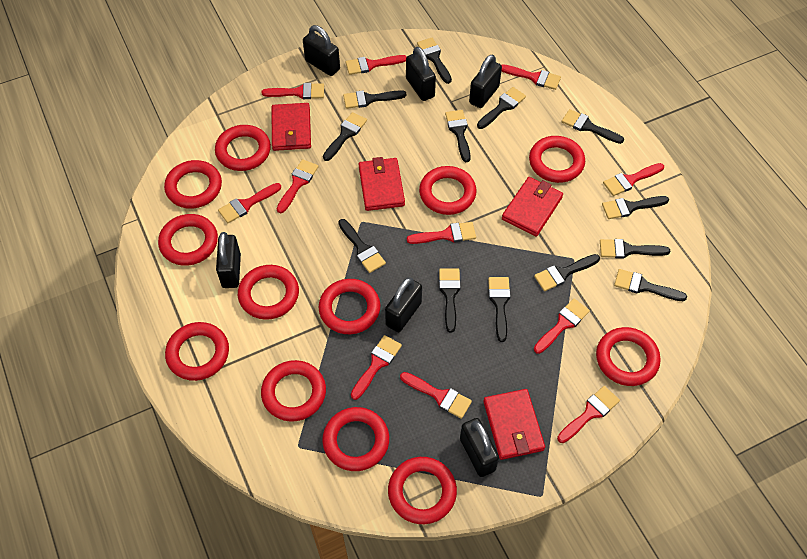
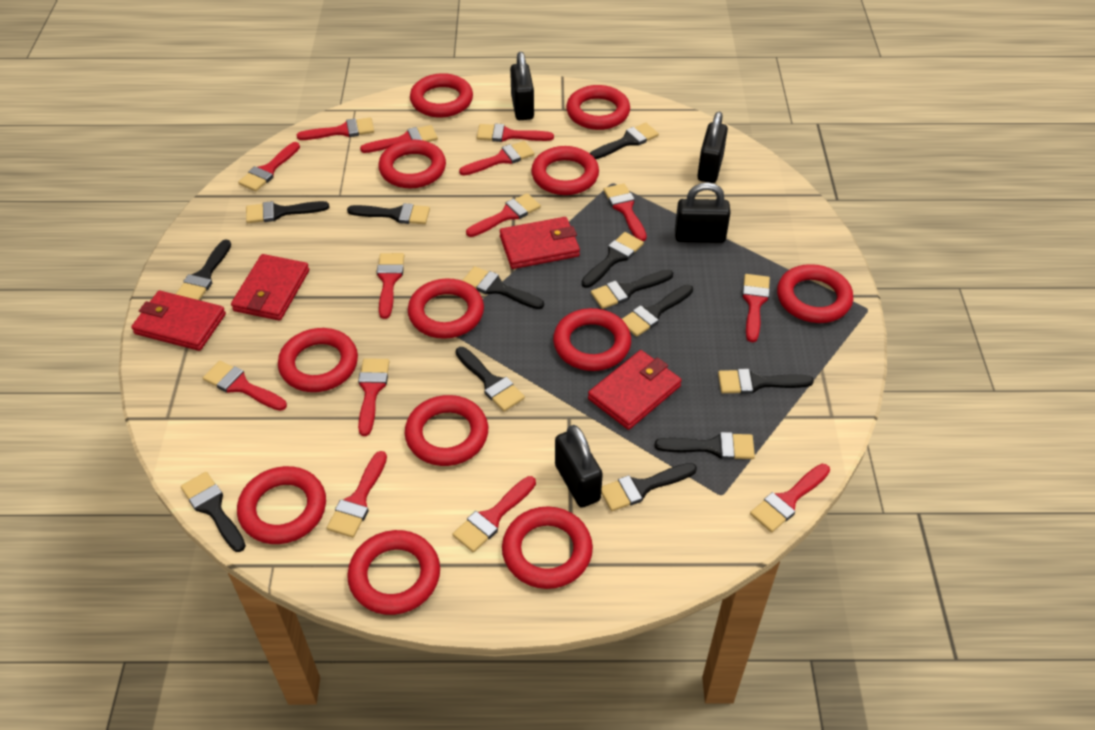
black padlock: [216,232,241,288] [303,25,340,76] [385,278,422,332] [406,47,436,101] [460,418,499,477] [469,55,502,108] = 6 -> [510,52,534,120] [555,425,603,508] [675,182,731,243] [697,112,728,183] = 4
red brush: [218,183,281,223] [262,83,324,99] [277,159,319,213] [346,55,406,75] [351,335,402,400] [400,372,472,419] [407,222,476,244] [502,64,561,90] [534,299,590,354] [557,386,620,443] [603,163,664,196] = 11 -> [203,361,287,411] [238,142,300,192] [297,117,374,140] [327,451,387,538] [358,358,390,436] [360,125,438,153] [377,253,404,319] [453,476,536,552] [459,141,535,176] [466,193,541,237] [477,124,554,142] [604,183,647,241] [742,274,770,342] [750,464,830,532] = 14

